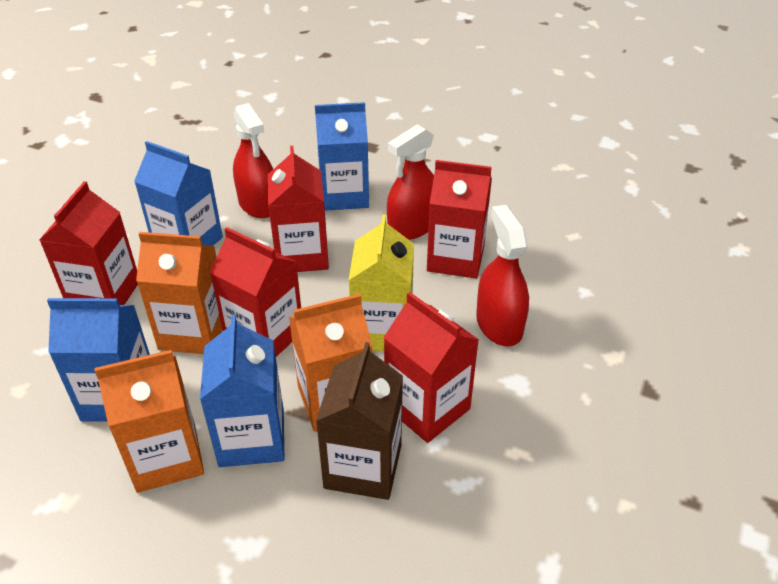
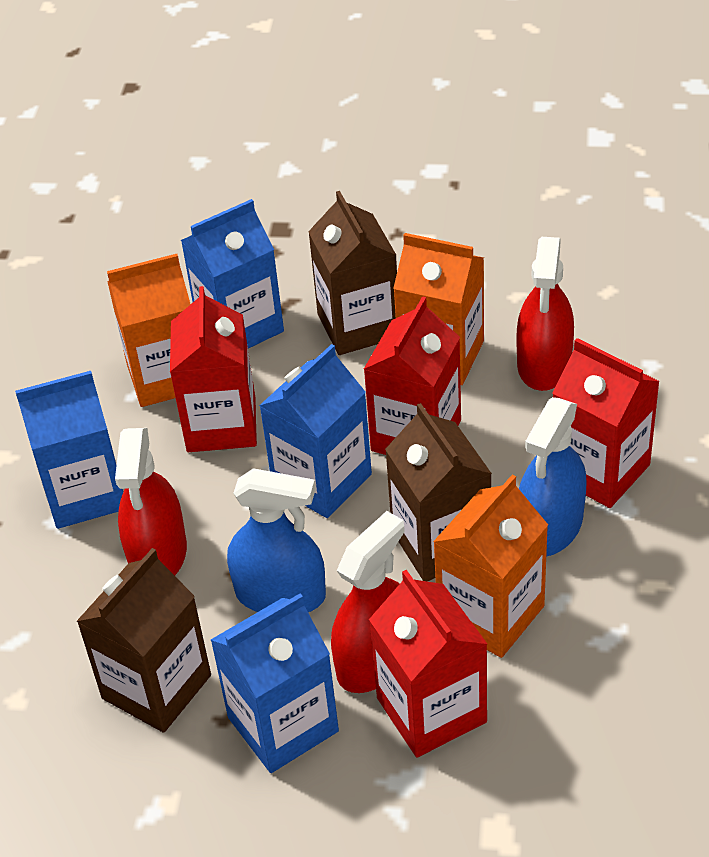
blue spray bottle: none = 0 -> [227,468,326,612] [519,397,586,557] = 2
brown carton: [316,342,403,500] = 1 -> [76,548,211,733] [308,191,397,355] [385,403,492,581] = 3
red carton: [39,181,138,305] [210,227,301,357] [268,146,329,272] [383,292,479,443] [427,160,492,279] = 5 -> [170,286,257,452] [364,296,461,455] [369,570,487,757] [552,338,660,508] = 4
yellow carton: [348,215,414,351] = 1 -> none = 0

